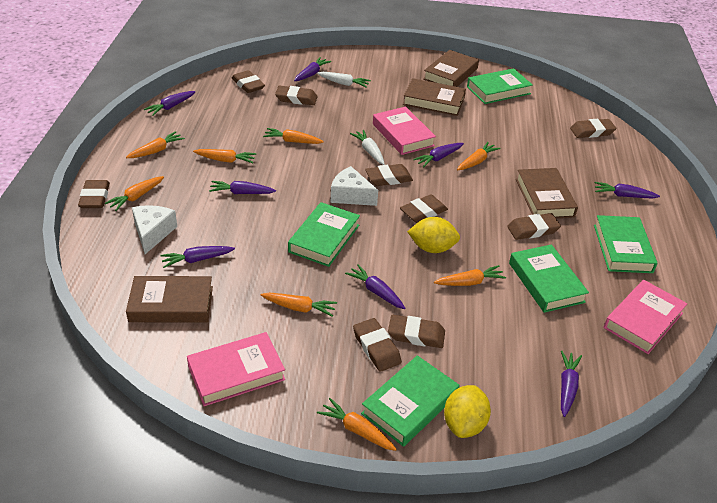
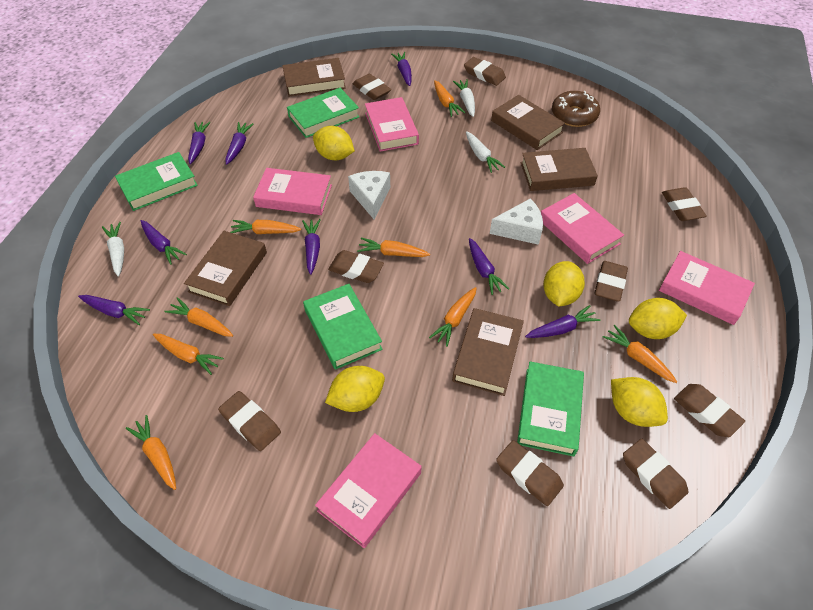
brown book: [126,276,213,322] [403,78,466,116] [423,50,479,87] [516,168,578,218] = 4 -> [184,231,267,306] [282,58,346,96] [452,308,524,396] [491,95,565,150] [521,148,598,191] = 5
brown donut: none = 0 -> [552,91,600,127] = 1
green book: [288,202,360,267] [361,355,459,447] [467,68,533,104] [509,244,589,313] [594,215,658,273] = 5 -> [115,152,198,211] [287,88,359,138] [303,284,383,370] [517,361,584,456] = 4
pink book: [187,332,285,406] [373,107,436,155] [604,280,687,354] = 3 -> [253,168,332,215] [315,433,421,548] [365,97,419,152] [541,193,624,264] [659,251,755,325] = 5
white carrot: [317,72,371,88] [350,130,385,165] = 2 -> [102,222,124,277] [453,79,475,117] [466,131,505,173] = 3
yellow lemon: [407,217,460,253] [444,385,491,438] = 2 -> [313,126,355,160] [325,366,385,412] [543,261,585,306] [611,377,668,427] [629,298,687,339] = 5

